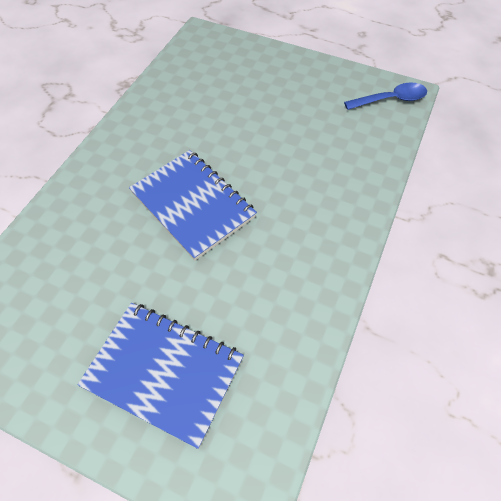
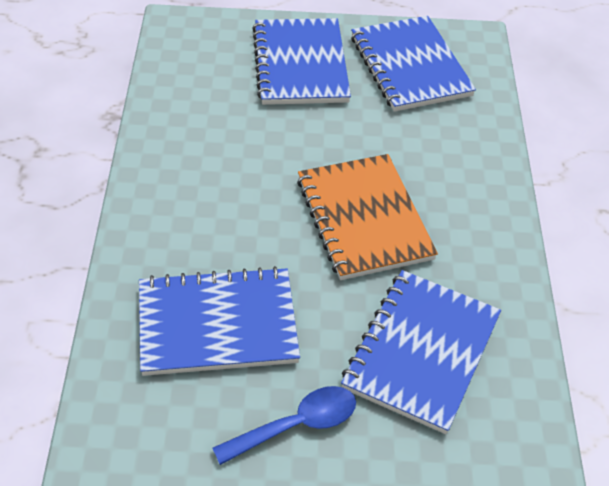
blue notebook: [77,303,244,449] [129,150,257,261] = 2 -> [139,266,300,376] [252,18,351,105] [341,270,501,434] [351,16,476,112] = 4
orange notebook: none = 0 -> [297,154,438,280] = 1

